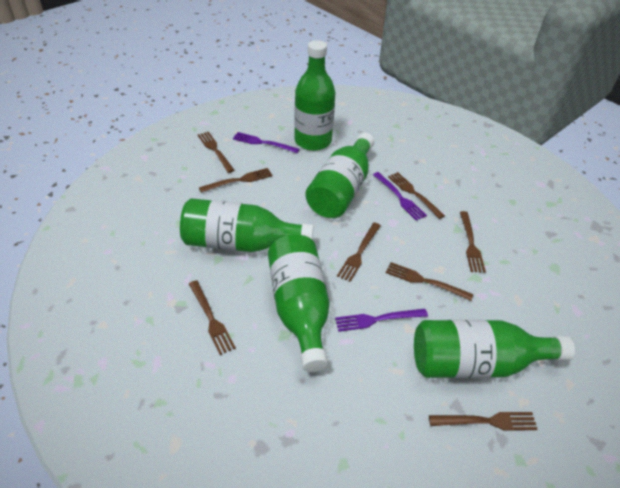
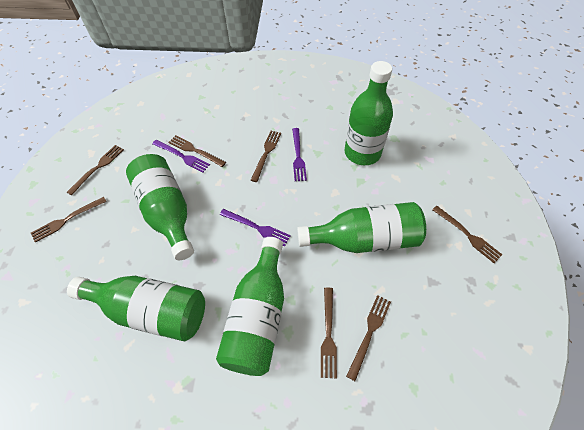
brown fork: [189,280,236,355] [198,132,235,173] [199,168,273,193] [337,222,381,282] [386,262,473,301] [388,172,445,219] [429,412,538,431] [460,211,486,273] = 8 -> [31,197,107,243] [67,145,124,195] [168,135,226,167] [251,131,281,182] [321,288,337,379] [346,295,391,381] [432,206,502,263] = 7

